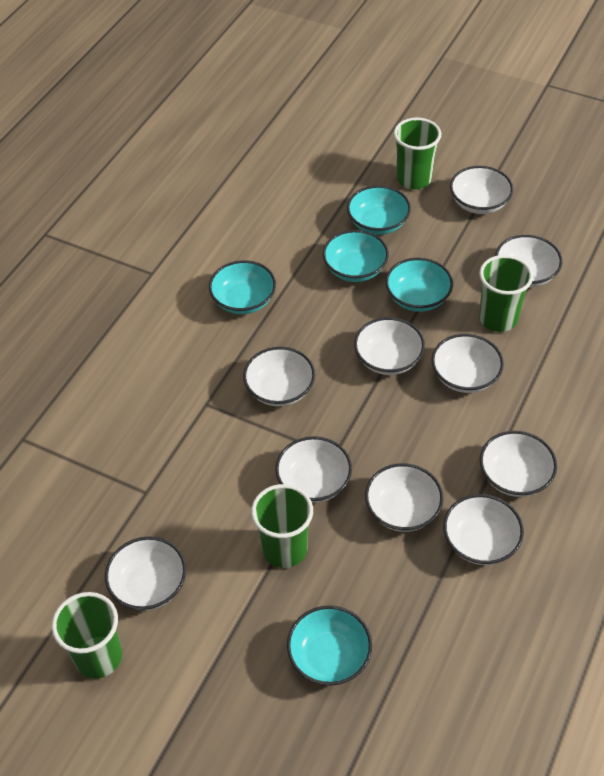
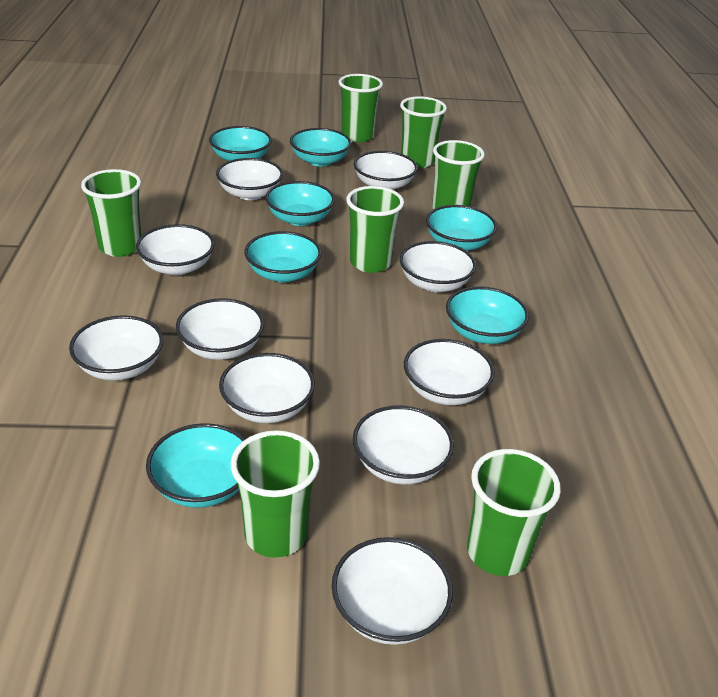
green cup: [52,592,122,679] [251,484,313,568] [394,118,441,189] [479,255,533,332] = 4 -> [81,169,141,257] [230,430,320,558] [339,74,383,142] [346,186,404,273] [400,96,447,168] [432,140,485,210] [467,449,561,576] = 7
turquoise bowl: [209,260,276,314] [287,605,372,686] [323,230,389,282] [347,185,411,235] [385,258,453,312] = 5 -> [146,423,246,508] [209,126,272,161] [244,231,322,282] [265,181,335,226] [290,128,351,167] [426,205,497,251] [446,286,529,344] = 7

